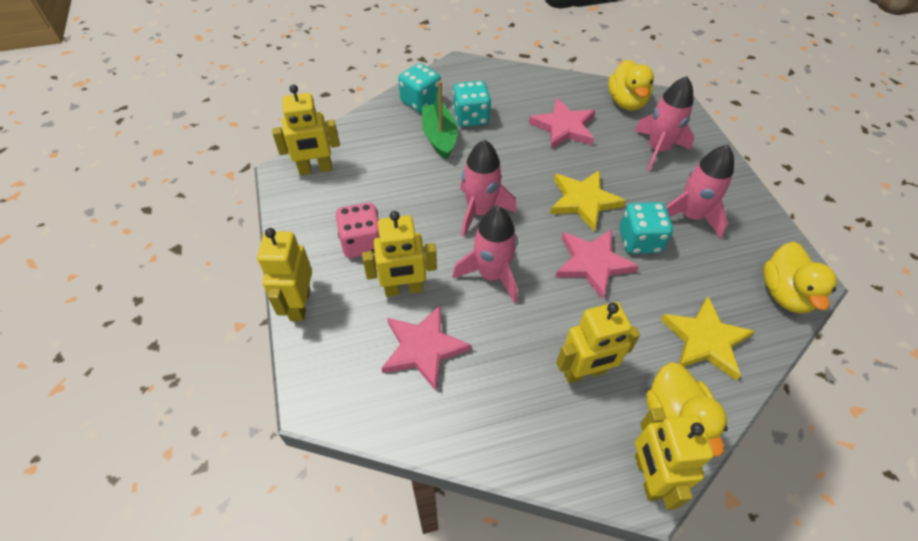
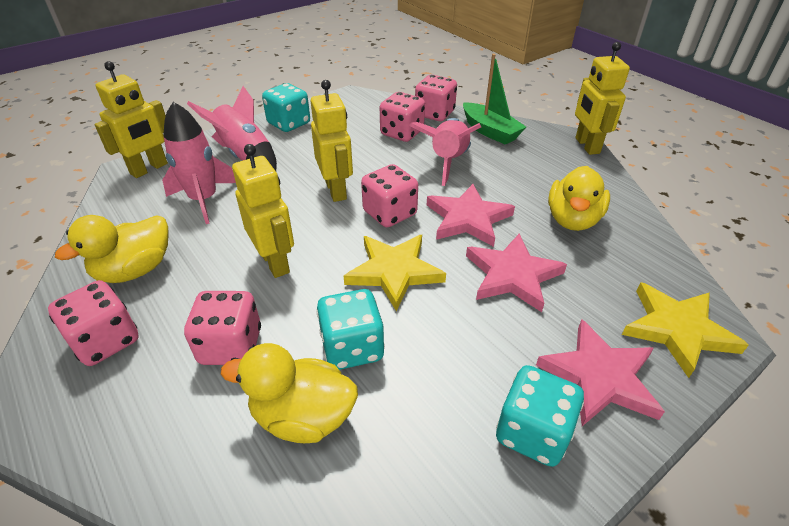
pink dice: [336,203,379,258] = 1 -> [48,280,139,366] [184,291,261,365] [361,164,418,227] [380,92,425,142] [415,75,457,121] = 5
pink rocket: [453,207,517,304] [460,140,516,237] [634,76,694,171] [666,145,734,239] = 4 -> [162,102,236,224] [187,86,277,171] [409,118,481,186] = 3
yellow robot: [257,228,312,321] [272,85,340,175] [362,211,437,297] [556,302,640,383] [635,408,714,510] = 5 -> [94,61,168,178] [232,144,294,278] [311,80,353,202] [575,42,630,155] = 4

